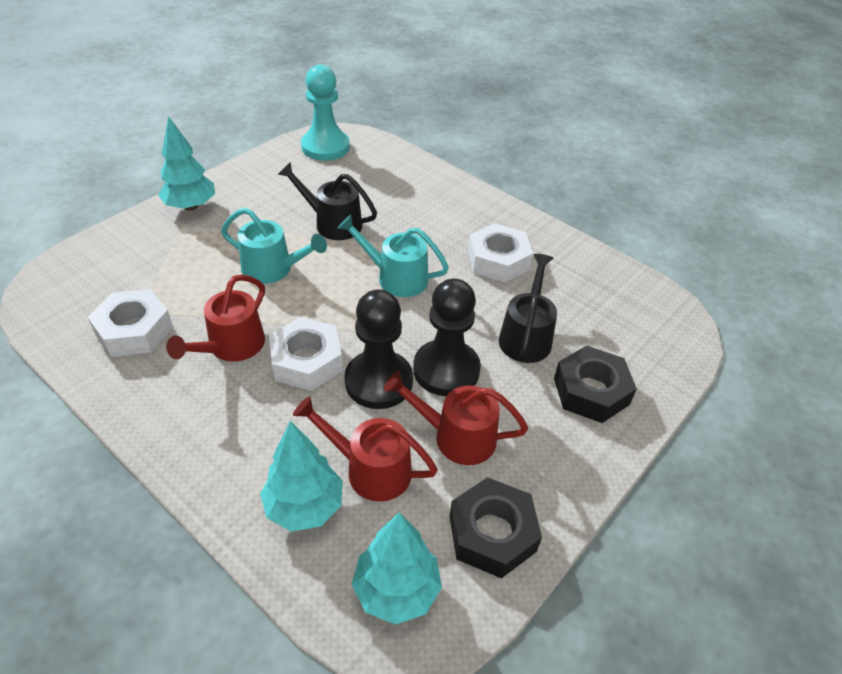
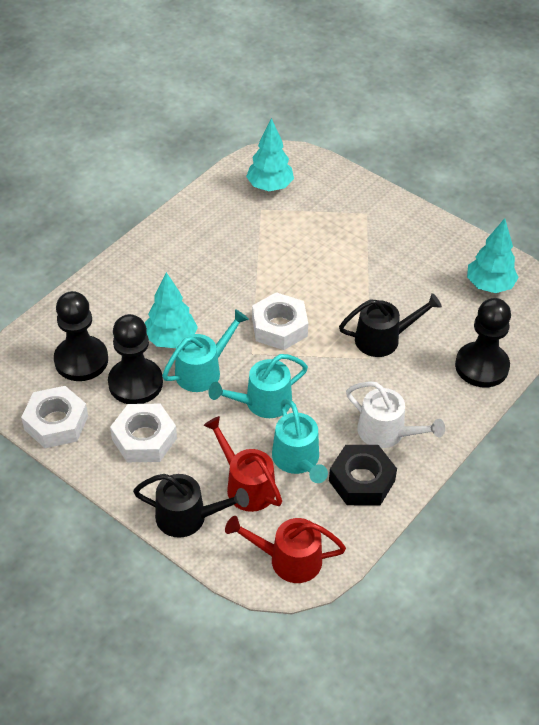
black nut: [450,477,542,579] [554,346,637,423] = 2 -> [329,445,397,505] = 1
black pawn: [344,289,413,409] [413,278,481,396] = 2 -> [54,291,108,381] [108,314,163,404] [455,298,511,388] = 3
red watering can: [166,274,265,362] [293,396,438,502] [384,371,528,465] = 3 -> [203,416,282,512] [225,516,346,583] = 2
turquoise pawn: [301,65,350,161] = 1 -> none = 0
turquoise watering can: [221,208,327,284] [337,215,449,297] = 2 -> [162,309,249,392] [208,354,308,418] [272,399,328,483] = 3
white watering can: none = 0 -> [346,381,445,448] = 1

